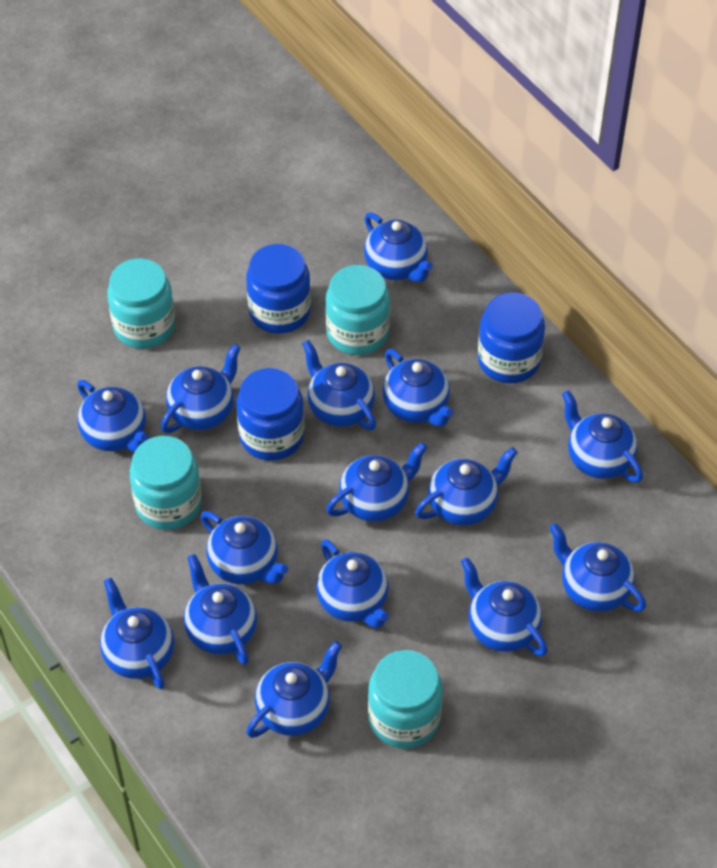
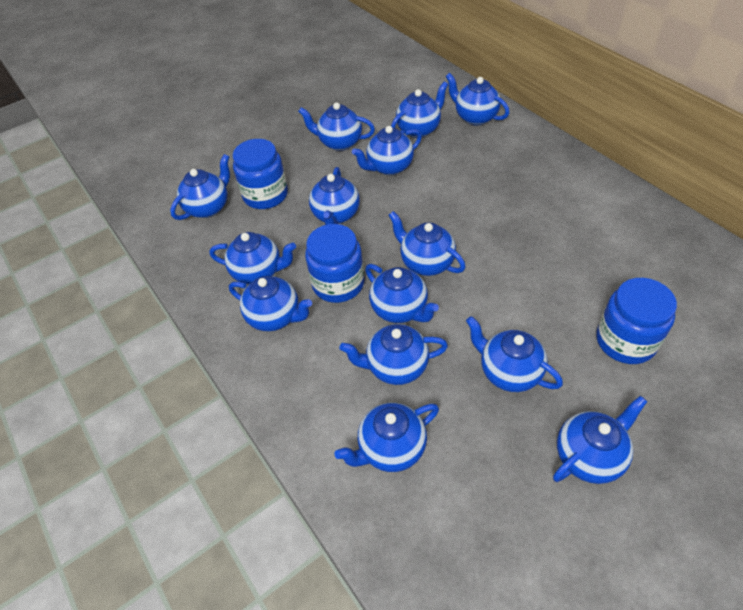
blue teapot: [77,380,149,452] [100,578,174,689] [161,344,241,433] [184,554,257,665] [201,511,288,584] [246,641,342,738] [302,340,376,430] [316,539,389,629] [326,442,427,522] [364,212,433,282] [383,349,453,427] [415,447,518,526] [461,557,548,656] [549,523,646,612] [562,390,643,482] = 15 -> [170,154,230,220] [210,232,296,284] [229,276,312,331] [298,102,375,151] [309,167,360,225] [334,403,439,472] [339,324,448,385] [352,126,422,175] [365,264,439,323] [389,211,466,276] [391,81,448,138] [446,73,510,125] [466,316,563,392] [553,396,647,484] = 14
turquoise jar: [107,259,175,349] [130,436,202,530] [325,265,390,355] [368,650,443,748] = 4 -> none = 0

